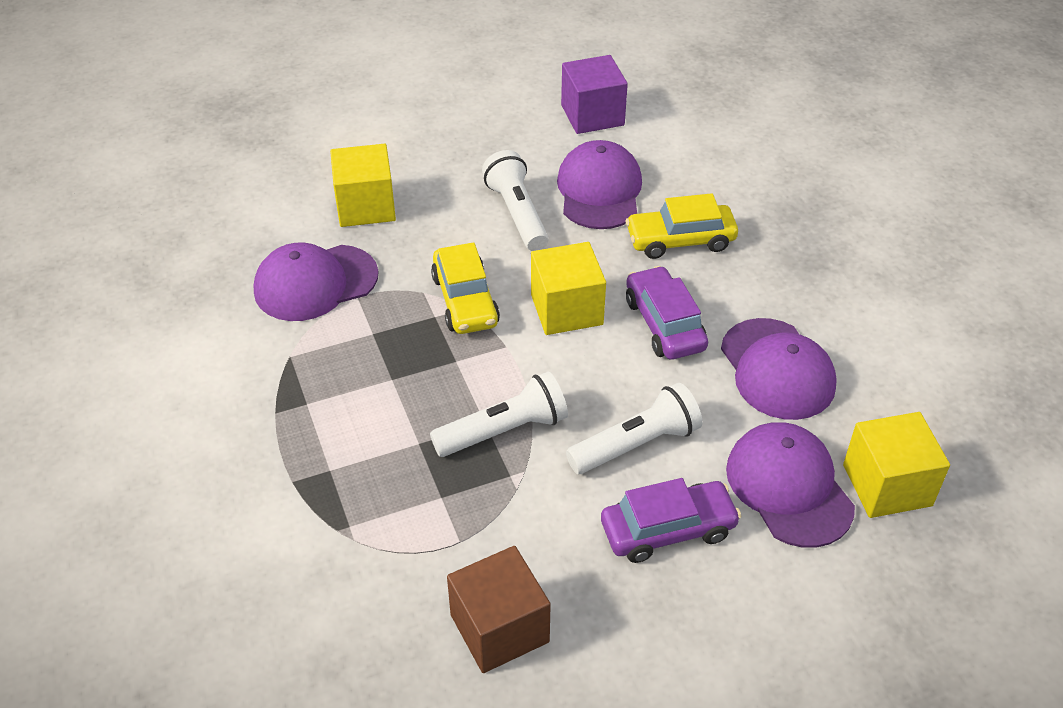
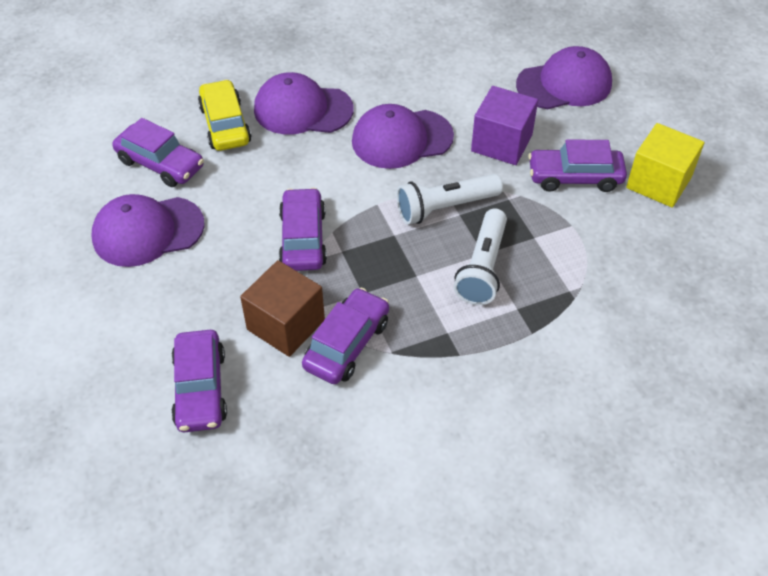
purple car: [601,478,741,563] [626,266,708,360] = 2 -> [112,118,204,187] [171,330,227,432] [279,188,327,271] [302,288,389,384] [528,139,627,192] = 5
white flashlight: [430,372,568,457] [482,150,549,251] [566,383,702,474] = 3 -> [396,174,503,225] [454,209,507,305] = 2
yellow car: [431,242,500,334] [626,193,738,259] = 2 -> [198,79,252,151] = 1
yellow cube: [330,144,396,227] [531,242,606,335] [843,412,950,518] = 3 -> [626,123,704,208] = 1

